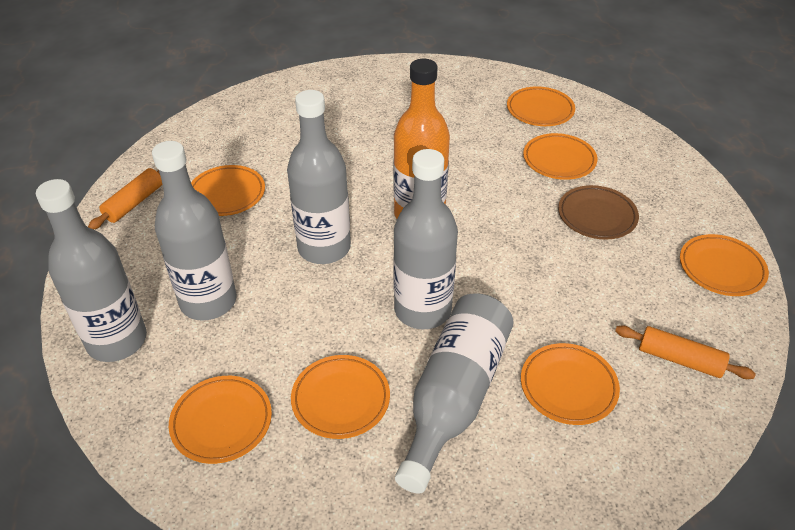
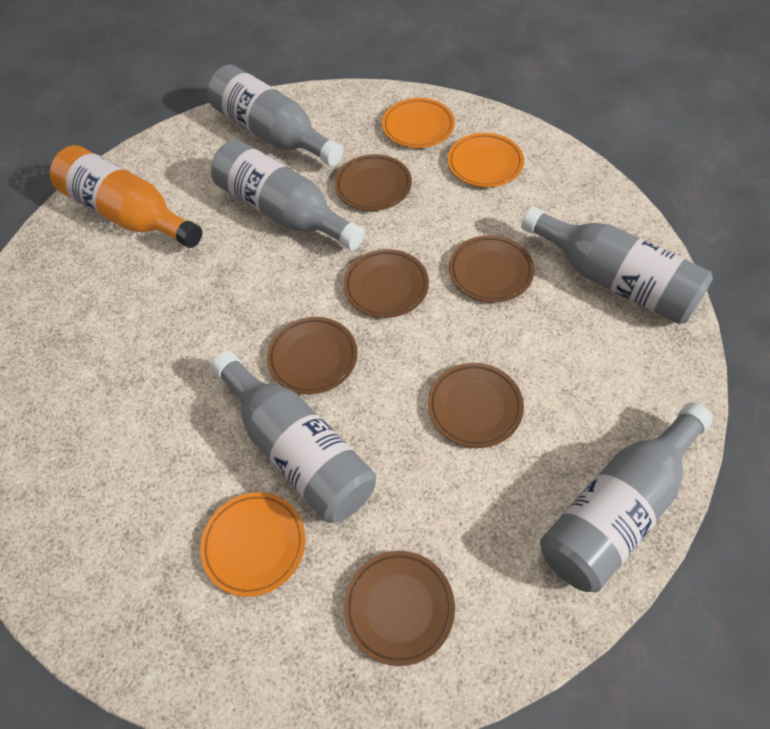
brown plate: [558,185,639,239] = 1 -> [267,317,357,394] [335,154,412,211] [344,249,429,318] [344,551,455,666] [428,363,524,448] [449,235,534,303] = 6
orange plate: [169,376,272,464] [191,165,265,216] [291,355,390,439] [507,86,575,126] [521,343,620,425] [523,133,597,180] [680,234,769,296] = 7 -> [200,492,306,597] [382,98,455,148] [448,133,524,187] = 3
orange rolling pin: [88,168,162,229] [615,325,756,379] = 2 -> none = 0

